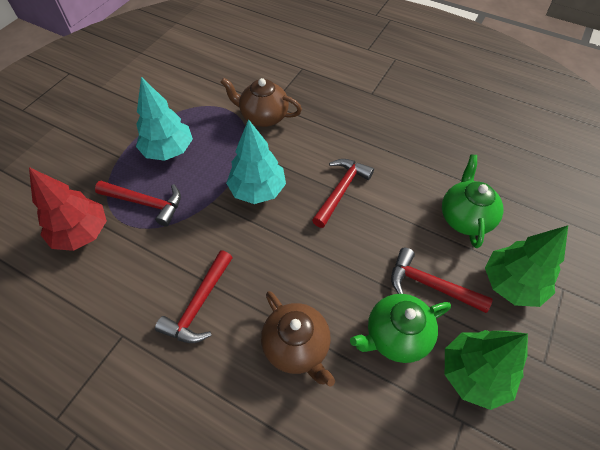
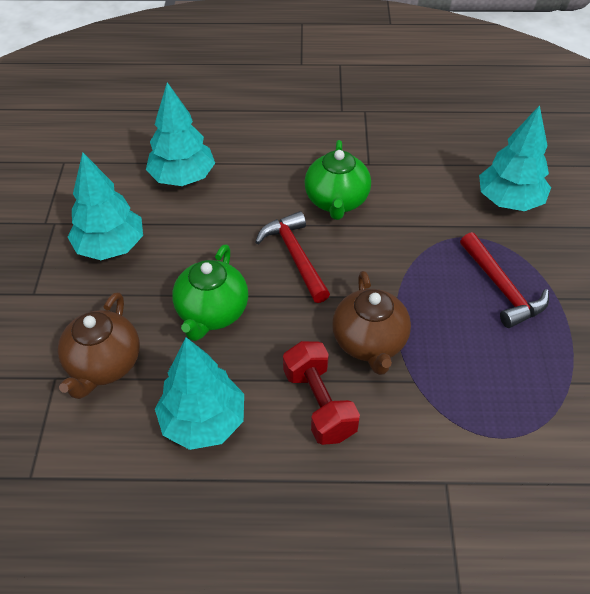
green tree: [445,330,528,410] [485,226,568,307] = 2 -> none = 0
red dumbbell: none = 0 -> [283,341,360,445] = 1
red hammer: [95,181,181,226] [155,250,233,343] [312,159,374,228] [391,248,493,313] = 4 -> [255,211,330,303] [460,232,549,328] = 2
red tree: [29,167,107,251] = 1 -> none = 0
turquoise tree: [136,77,193,161] [226,119,286,204] = 2 -> [68,152,143,260] [146,82,215,186] [155,337,244,450] [479,105,551,211] = 4

